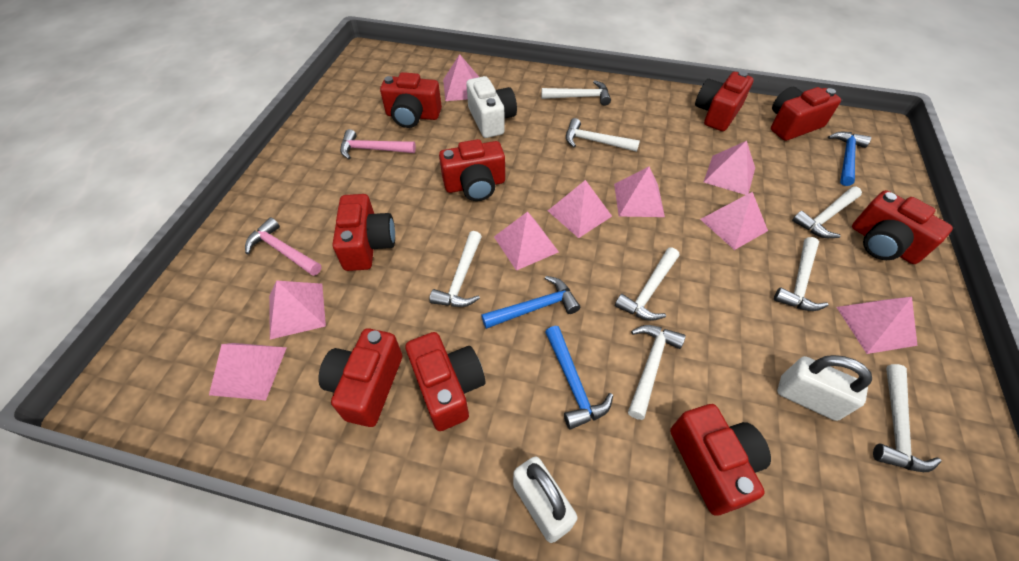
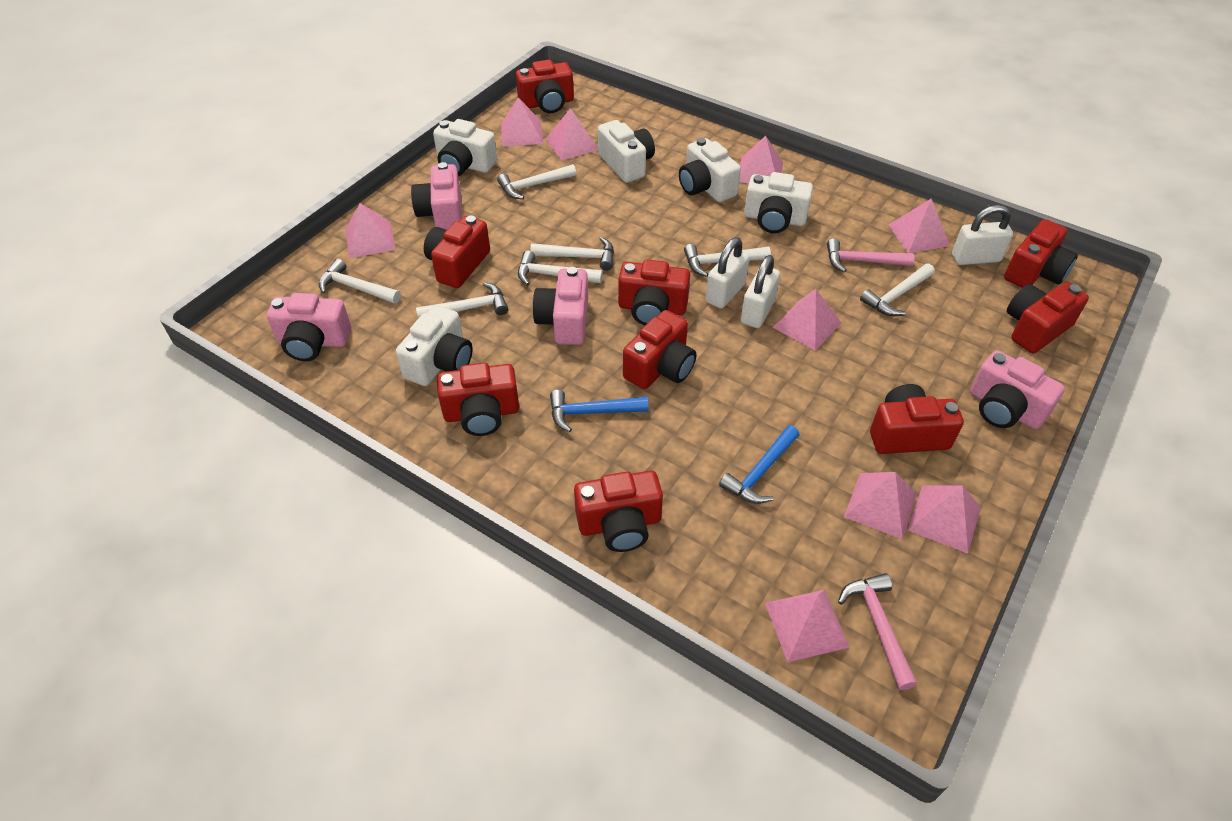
blue hammer: [481,276,580,329] [545,326,613,430] [828,132,871,186] = 3 -> [550,390,649,432] [719,425,799,504] = 2
pink camera: none = 0 -> [267,293,351,361] [411,162,462,230] [532,267,588,345] [970,350,1065,430] = 4
white camera: [466,76,517,138] = 1 -> [396,305,473,386] [433,119,497,176] [598,120,655,183] [679,138,741,202] [744,172,813,233] = 5
white hammer: [429,231,482,307] [541,80,611,106] [566,118,640,152] [615,248,679,321] [628,325,686,420] [774,237,828,311] [792,186,862,238] [873,364,942,472] = 8 -> [319,259,401,304] [416,282,508,318] [497,164,576,199] [518,251,603,286] [530,237,614,271] [684,244,771,277] [860,263,935,316] = 7
white padlock: [513,457,577,543] [777,355,872,421] = 2 -> [705,237,750,309] [741,255,780,328] [952,205,1013,265] = 3

